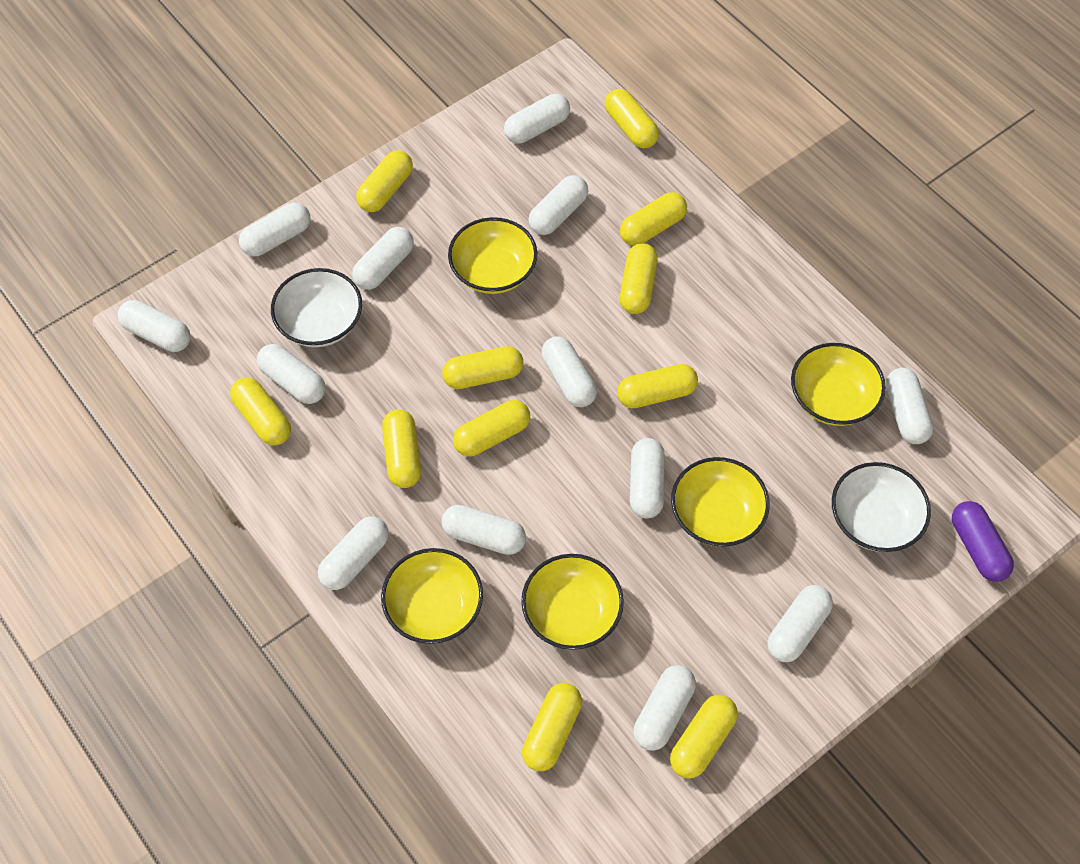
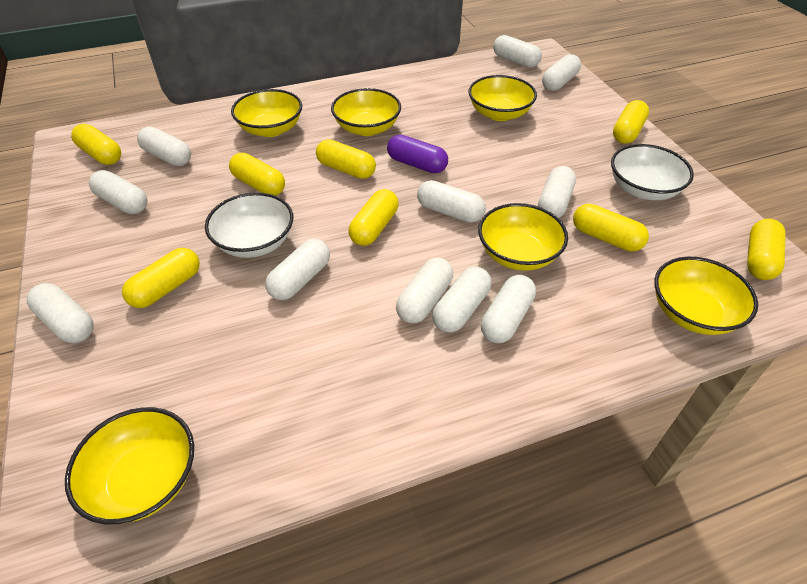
white capsule: [118,300,191,352] [239,203,311,256] [257,344,325,404] [318,517,389,590] [352,227,414,290] [441,505,526,555] [504,94,570,143] [528,175,588,235] [542,336,597,407] [630,438,665,519] [633,665,696,751] [767,585,833,662] [886,368,934,444] = 13 -> [27,283,94,343] [89,170,147,214] [137,127,191,166] [265,239,330,300] [396,258,453,323] [417,180,486,223] [432,267,491,333] [481,275,536,343] [493,35,542,68] [538,166,576,218] [542,54,581,91] = 11
yellow bowl: [381,548,483,644] [448,217,538,294] [521,554,624,650] [671,457,770,547] [791,343,886,426] = 5 -> [65,407,194,524] [231,89,302,137] [331,88,401,136] [468,75,537,121] [478,203,568,271] [654,257,758,335] = 6
yellow capsule: [230,378,291,445] [356,150,413,212] [382,409,421,488] [442,346,524,389] [453,400,530,457] [522,683,582,771] [605,89,659,148] [617,364,698,408] [620,192,687,246] [620,243,658,314] [670,695,738,779] = 11 -> [71,124,121,165] [122,248,200,308] [229,153,285,196] [316,139,376,179] [348,189,399,246] [573,204,649,252] [613,100,649,144] [747,219,786,280] = 8

